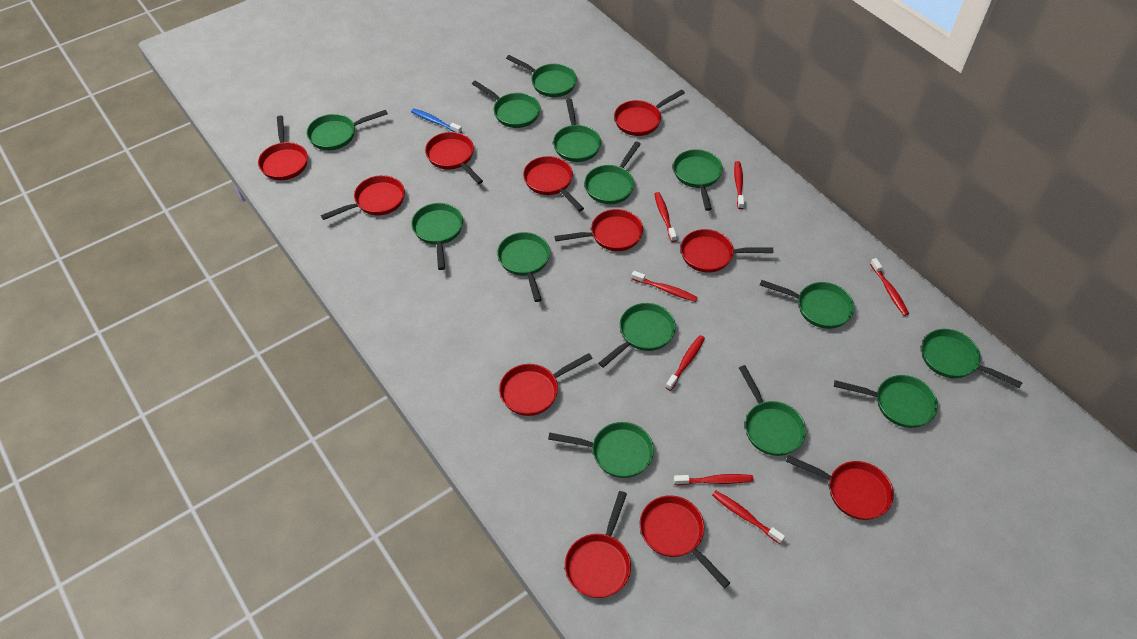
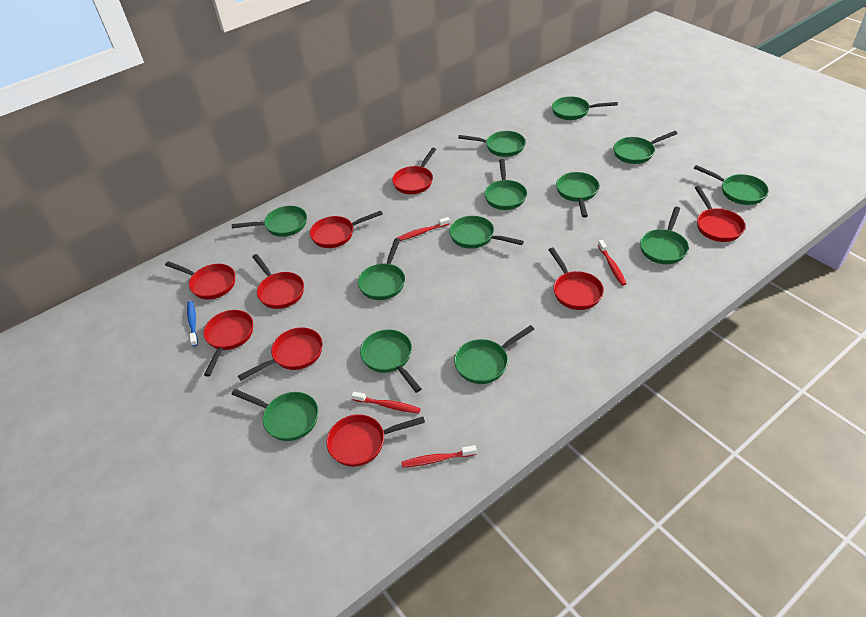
green pan: [307,110,388,150] [411,203,463,270] [472,81,540,128] [497,232,550,302] [506,55,577,97] [548,422,654,478] [553,98,601,162] [584,142,641,204] [598,303,676,368] [673,149,723,211] [739,365,806,456] [760,280,854,329] [834,375,938,428] [922,329,1023,388] = 14 -> [232,206,307,237] [232,389,318,441] [358,238,405,300] [360,330,421,393] [449,216,524,249] [454,325,535,384] [458,131,525,157] [484,159,527,210] [552,96,618,120] [556,172,599,218] [613,131,678,164] [640,207,689,264] [694,165,769,205] = 13
red pan: [258,116,308,180] [321,175,405,220] [425,132,483,184] [499,353,593,416] [523,156,584,212] [554,209,643,251] [565,491,631,598] [614,89,685,136] [640,495,730,588] [681,229,773,273] [786,455,894,520] = 11 -> [165,261,235,300] [203,310,253,376] [238,327,323,380] [252,254,304,309] [310,211,383,248] [326,414,425,467] [392,148,436,194] [548,247,604,310] [695,186,746,242] = 9
red toothbrush: [632,271,698,302] [654,192,677,242] [665,335,705,391] [674,474,754,485] [712,491,785,544] [734,161,744,209] [870,258,909,316] = 7 -> [351,391,421,414] [397,217,450,241] [401,445,477,468] [598,240,626,286] = 4

